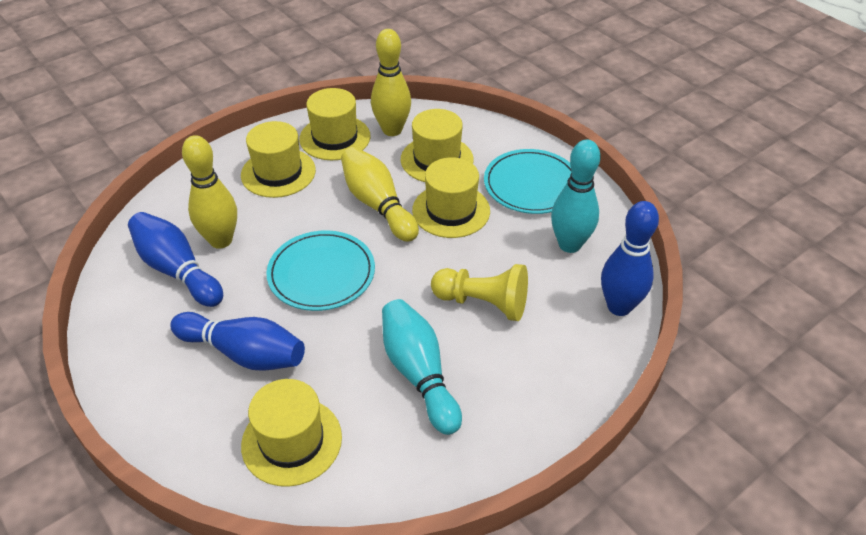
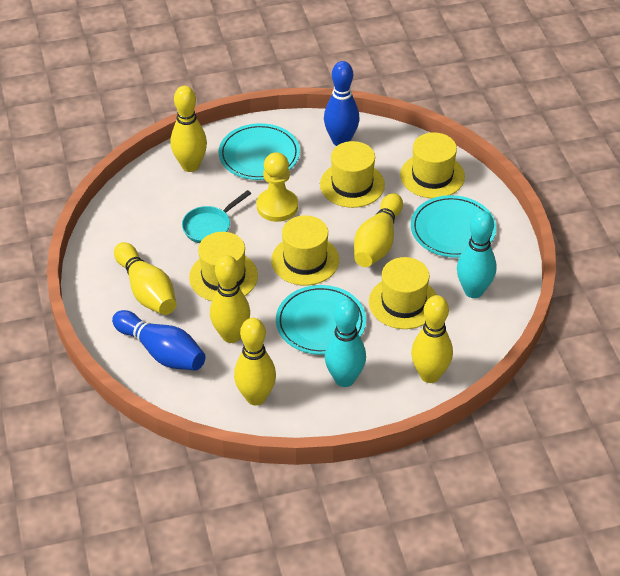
blue bowling pin: [128,212,223,307] [170,312,305,371] [601,201,659,316] = 3 -> [112,310,206,371] [324,61,359,146] = 2
turquoise pan: none = 0 -> [182,190,251,243] = 1
turquoise plate: [266,230,375,311] [484,149,572,214] = 2 -> [219,123,300,180] [276,285,366,355] [411,195,496,258] = 3
yellow bowling pin: [182,135,237,249] [341,147,419,242] [371,29,411,136] = 3 -> [114,242,176,315] [171,86,207,172] [210,255,250,343] [234,318,276,405] [354,193,403,267] [411,295,453,383] = 6

